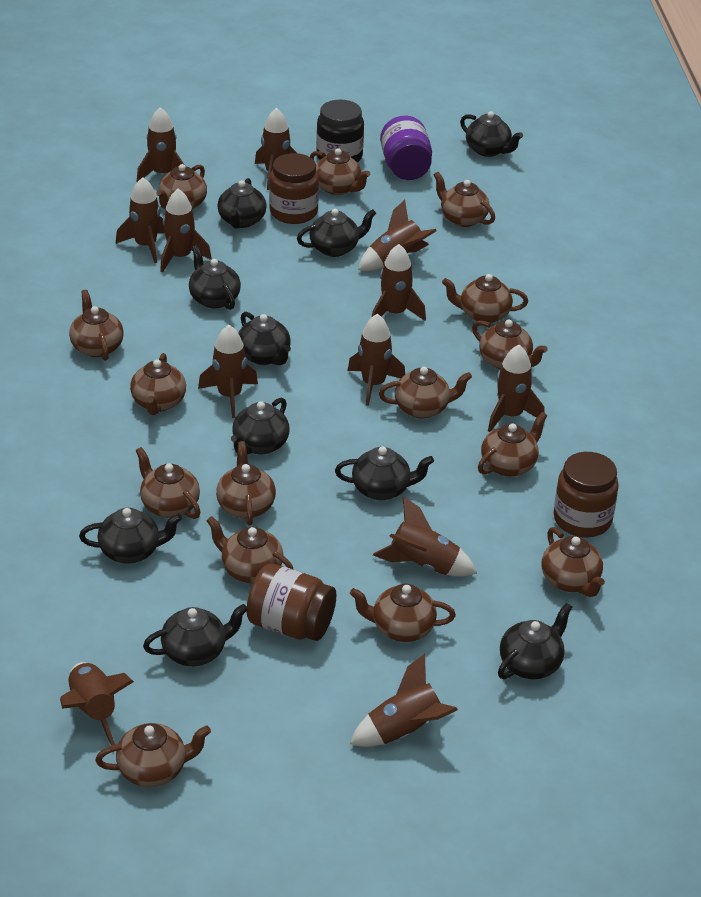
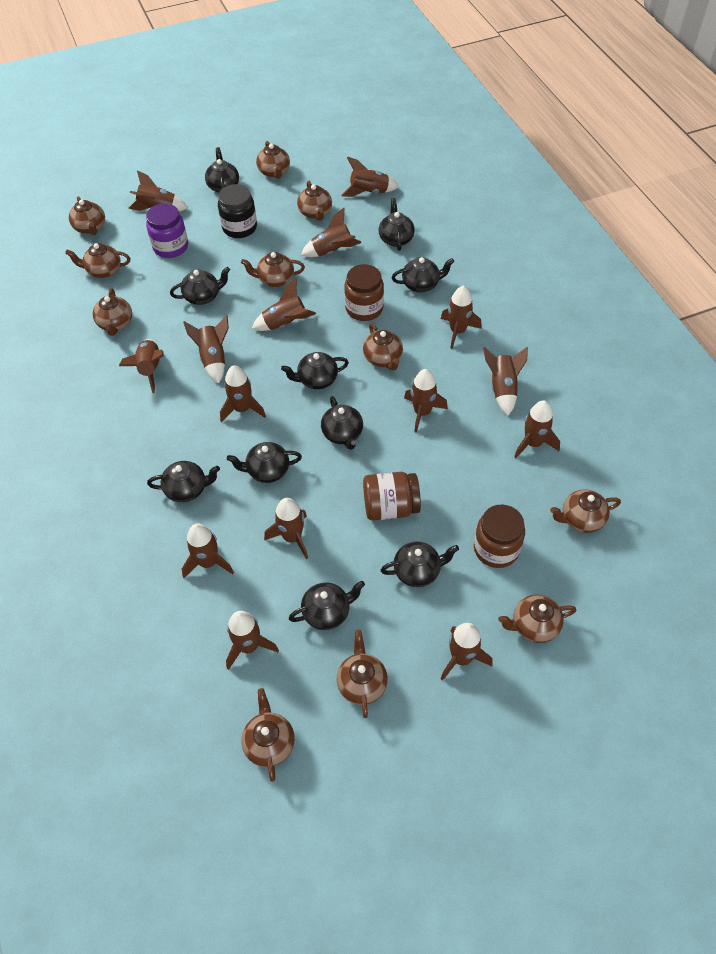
brown rocket: [60,662,134,746] [116,177,165,263] [137,107,185,182] [160,189,212,273] [198,325,258,418] [255,108,297,190] [347,314,405,406] [350,654,458,747] [358,200,437,271] [372,244,426,321] [373,496,477,576] [488,345,545,432] = 12 -> [119,339,164,393] [128,170,188,211] [182,524,234,578] [183,315,229,384] [220,365,266,422] [226,611,279,670] [252,279,316,331] [264,498,308,559] [301,208,361,257] [341,157,399,197] [404,369,448,433] [441,286,482,349] [441,623,493,681] [483,347,528,416] [514,400,560,459] = 15
brown teapot: [69,290,124,361] [95,723,211,787] [130,353,186,415] [136,447,200,519] [156,164,207,209] [207,516,293,583] [216,441,276,526] [310,148,370,195] [350,584,456,642] [379,367,472,419] [434,172,495,227] [442,274,528,323] [472,320,548,370] [478,412,548,477] [541,527,605,597] = 15 -> [65,243,130,278] [69,196,105,235] [93,288,132,336] [241,252,305,287] [241,688,295,782] [256,141,290,179] [297,181,332,221] [337,630,388,718] [363,323,403,371] [498,594,576,643] [550,489,621,533] = 11

